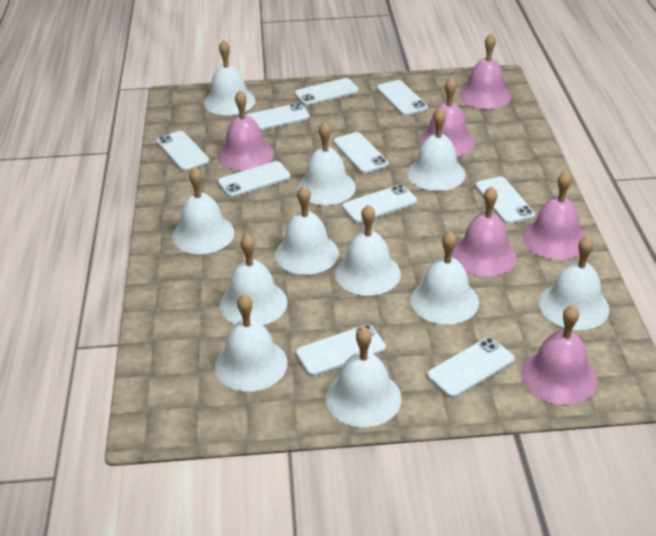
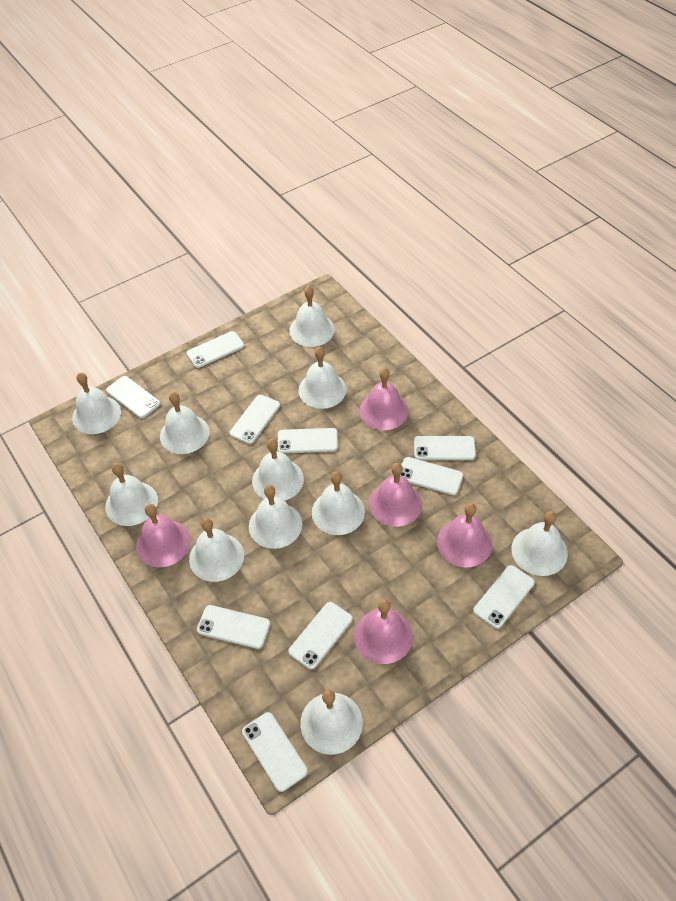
pink bell: [218,90,274,171] [419,77,475,156] [452,186,517,276] [459,33,511,109] [521,305,597,405] [523,171,585,260] = 6 -> [136,504,191,567] [354,599,413,664] [359,368,408,430] [369,463,422,527] [437,503,492,568] = 5

